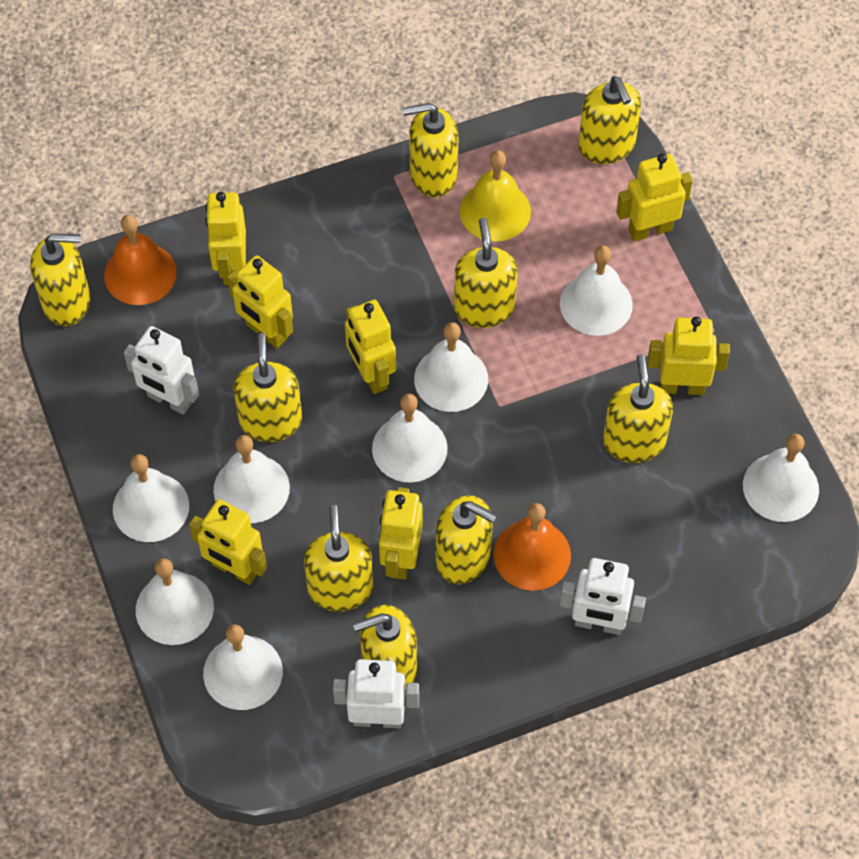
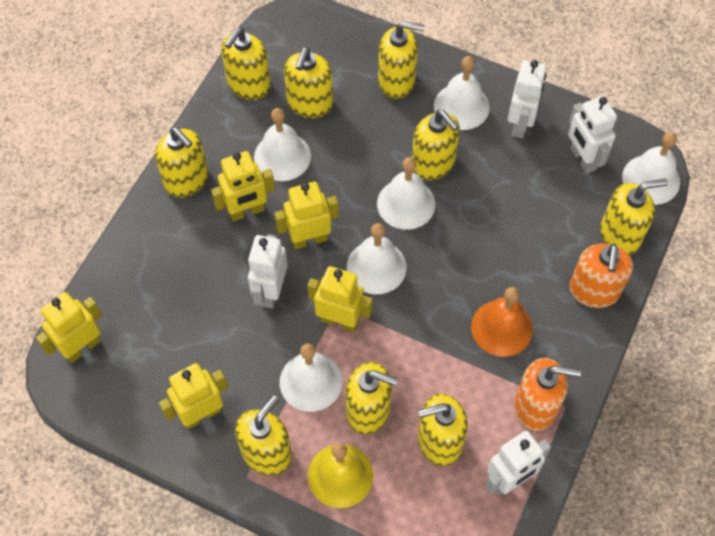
orange bell: [104,215,177,305] [493,503,571,591] = 2 -> [471,287,533,357] = 1
orange soap dispenser: none = 0 -> [515,358,581,431] [569,243,633,308] = 2
white bell: [113,454,189,542] [136,558,214,645] [203,624,283,710] [214,435,290,523] [372,394,448,482] [414,322,488,412] [560,245,633,336] [743,434,819,522] = 8 -> [254,108,311,181] [279,343,343,412] [347,223,407,294] [377,157,435,230] [434,56,490,130] [622,132,680,205] = 6
white robot: [124,326,199,415] [333,659,419,728] [560,558,646,635] = 3 -> [248,234,287,309] [485,431,551,495] [508,60,547,138] [568,96,617,174] = 4
yellow robot: [189,499,267,585] [205,192,246,285] [227,255,293,348] [345,300,396,394] [379,487,423,580] [616,153,693,242] [647,316,730,395] = 7 -> [36,292,102,363] [159,363,228,429] [211,151,275,222] [274,182,339,250] [307,266,373,332] = 5

